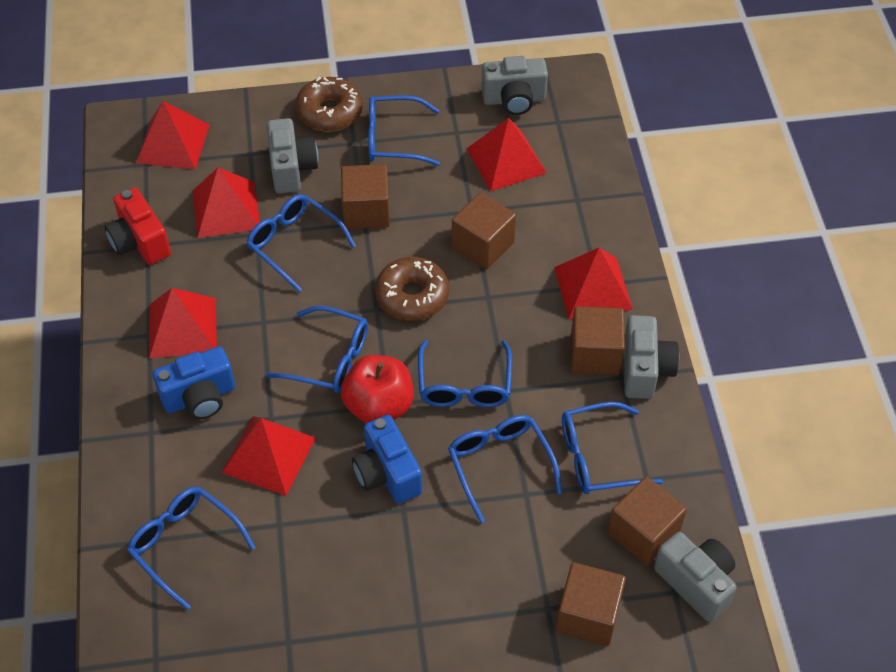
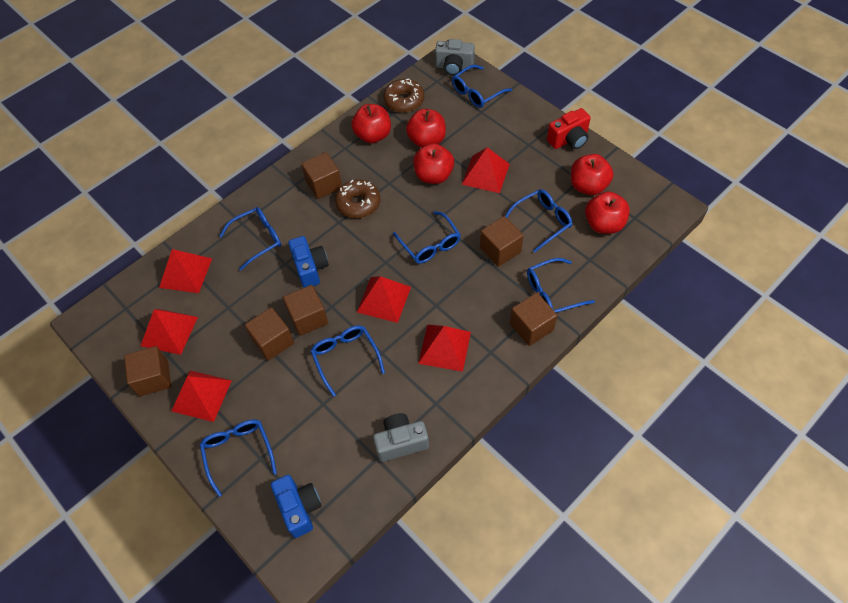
brown cube: [341,164,390,229] [452,192,516,269] [556,562,626,646] [571,306,625,375] [608,476,687,565] = 5 -> [124,346,171,396] [245,307,294,361] [283,285,328,336] [301,152,342,199] [480,216,524,267] [510,293,557,346] = 6
grey camera: [267,118,319,193] [481,56,548,115] [624,315,679,399] [654,532,737,622] = 4 -> [373,413,429,462] [435,39,475,76] = 2
red apple: [341,355,414,423] = 1 -> [352,104,391,143] [406,109,446,148] [413,143,454,184] [571,154,613,195] [585,191,630,234] = 5

